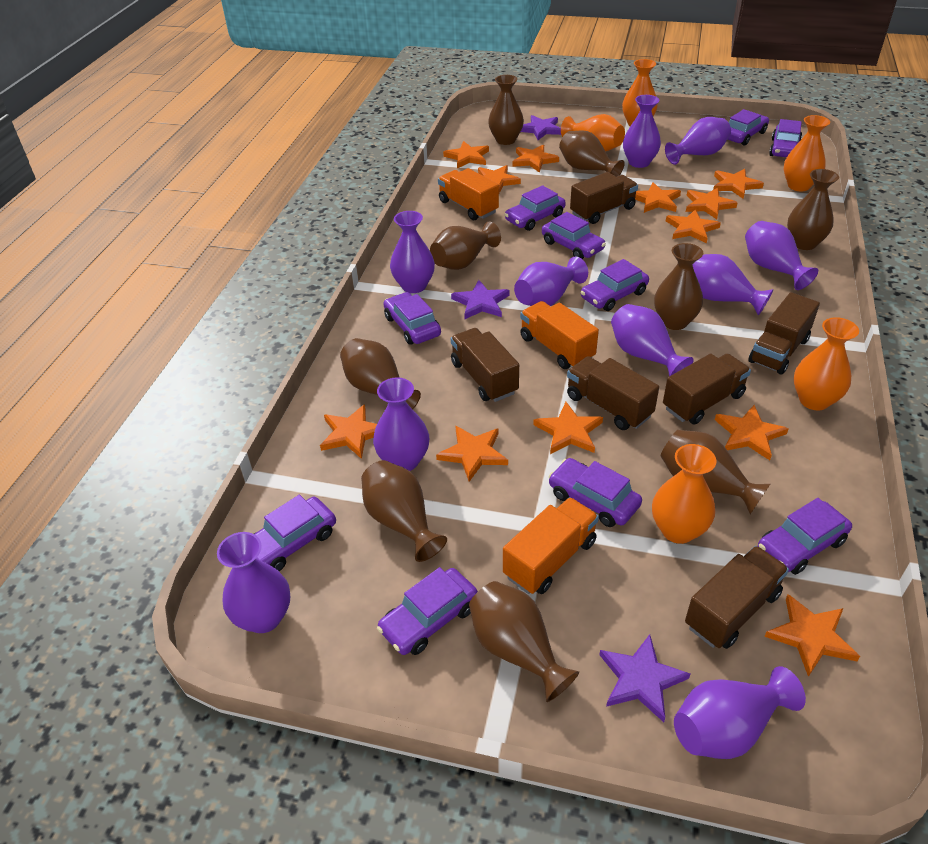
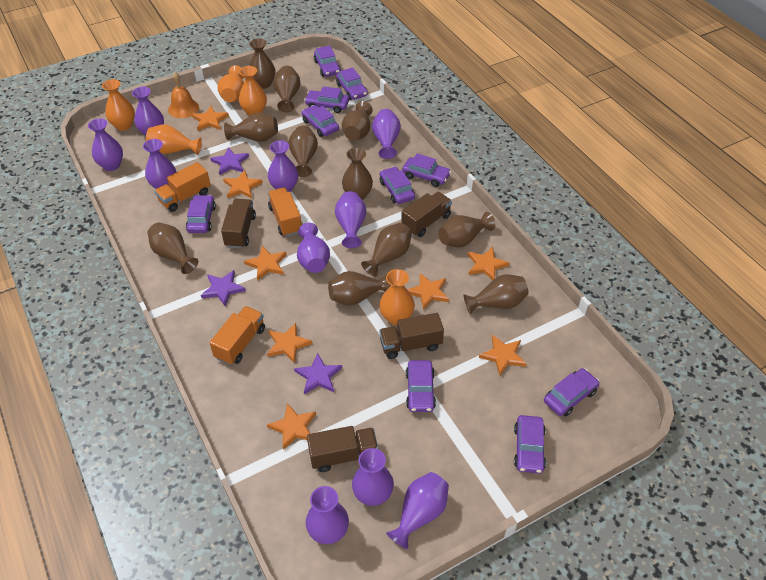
brown truck: [451,328,519,402] [567,356,659,430] [570,172,638,224] [663,353,751,424] [685,546,789,649] [749,292,820,375] = 6 -> [221,199,256,248] [307,426,378,472] [379,313,444,359] [401,192,452,237] = 4
brown vase: [340,338,421,409] [361,460,447,562] [430,222,501,270] [469,581,579,702] [488,75,524,145] [559,130,625,177] [654,243,703,330] [660,430,770,514] [787,169,839,250] = 9 -> [147,222,199,274] [224,113,278,142] [249,39,275,89] [273,66,301,112] [288,126,318,177] [328,271,391,305] [342,101,373,140] [342,148,373,200] [361,223,412,277] [438,212,495,248] [464,274,529,315] = 11
orange bell: none = 0 -> [168,72,199,118] = 1
orange star: [320,404,377,459] [436,426,508,482] [443,141,489,168] [478,165,521,193] [512,145,559,172] [533,402,603,454] [635,182,681,213] [666,210,721,243] [686,188,737,219] [713,169,764,199] [715,405,789,460] [764,594,860,677] = 12 -> [192,106,229,131] [223,170,263,199] [244,246,286,281] [267,323,313,363] [267,403,316,450] [407,273,449,310] [468,247,509,280] [479,335,526,375] = 8

